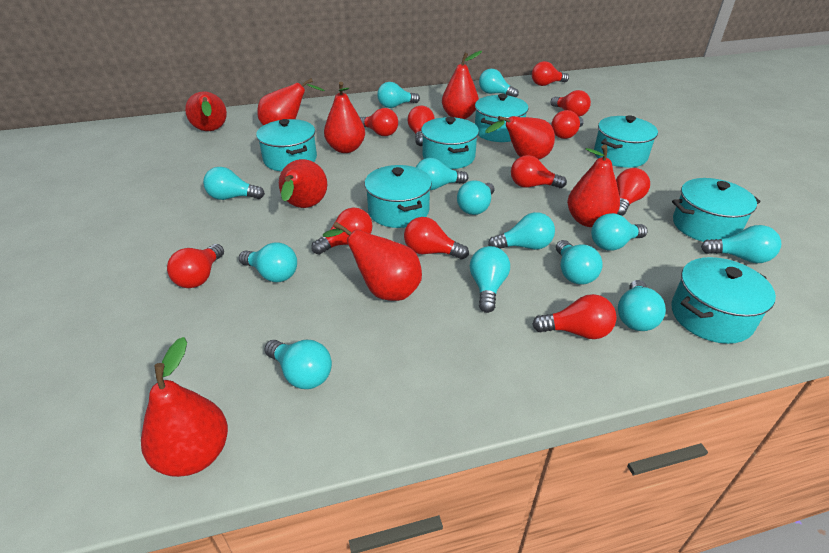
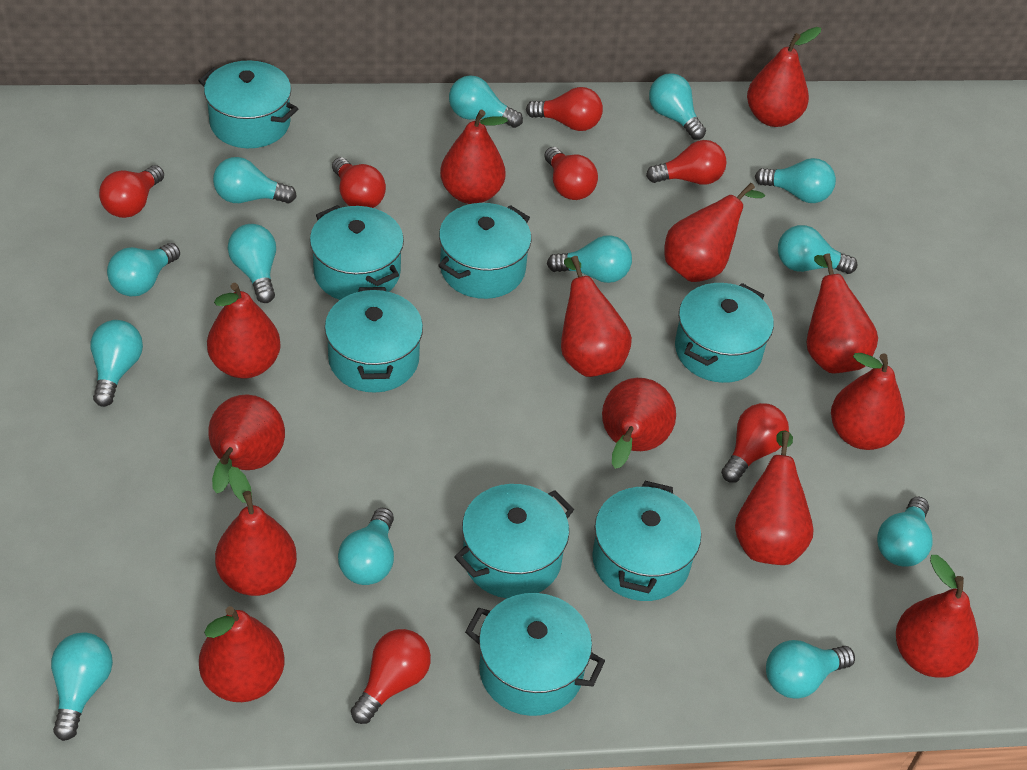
red light bulb: [167,244,224,288] [311,208,372,255] [360,108,398,136] [404,217,469,260] [407,106,435,146] [511,155,567,188] [532,61,569,86] [532,294,617,339] [551,90,591,117] [551,110,584,139] [616,168,650,216] = 11 -> [99,165,164,218] [332,157,386,208] [351,629,431,724] [526,87,603,131] [544,147,598,200] [646,140,727,185] [721,403,789,483] = 7
red pear: [141,337,228,477] [185,91,227,131] [257,78,325,125] [279,159,327,208] [323,222,422,301] [324,82,365,153] [442,51,482,119] [485,116,555,160] [567,145,620,227] = 9 -> [199,606,284,702] [207,283,281,378] [208,395,285,494] [215,467,297,596] [440,110,508,204] [561,256,632,377] [602,378,676,469] [665,183,765,282] [735,431,814,565] [747,27,821,127] [806,253,878,374] [831,353,905,450] [896,555,979,678] = 13
turquoise pot: [256,119,317,171] [365,165,432,228] [421,117,479,169] [475,94,529,142] [594,115,658,168] [671,257,776,344] [672,178,761,242] = 7 -> [198,61,298,148] [310,205,404,300] [325,287,423,393] [438,203,531,299] [454,484,574,598] [465,593,605,716] [592,481,701,601] [675,283,774,383] = 8

